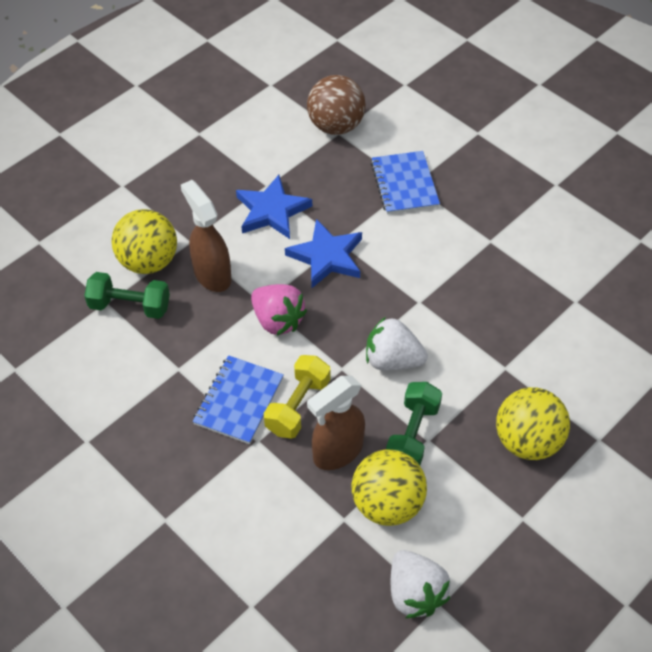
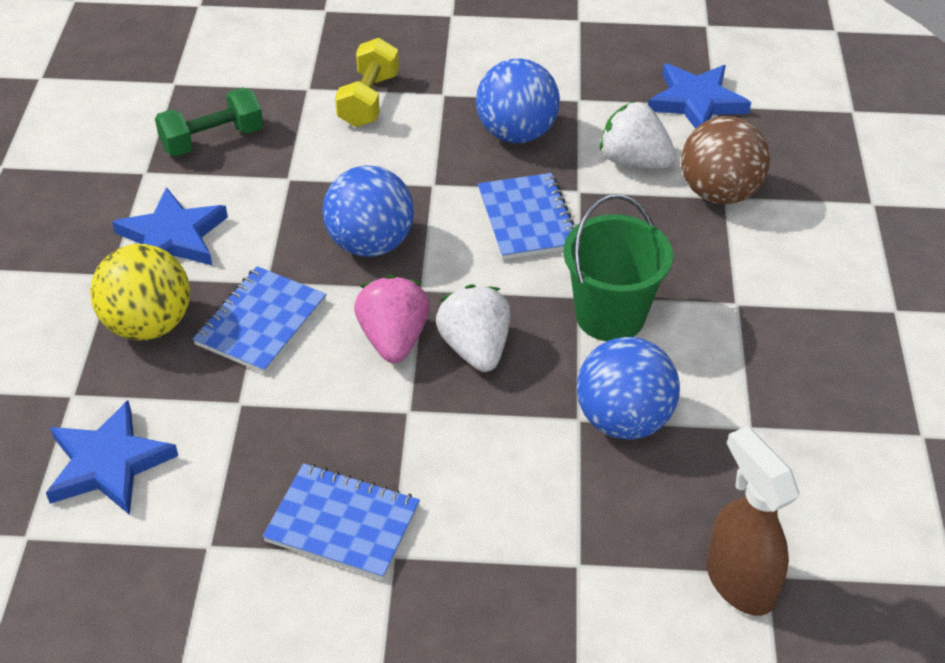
blue ball: none = 0 -> [322,165,414,257] [476,58,560,143] [577,337,680,439] = 3
blue notebook: [193,355,284,444] [371,151,440,214] = 2 -> [193,266,327,374] [262,463,420,580] [478,173,575,260] = 3
blue star: [236,175,312,239] [285,219,362,288] = 2 -> [46,400,178,515] [112,187,228,265] [648,64,751,129] = 3
brown spray bottle: [181,180,231,292] [307,376,365,470] = 2 -> [706,426,799,616] = 1
green bucket: none = 0 -> [563,194,673,342] = 1
green dumbbell: [85,272,170,319] [386,382,442,465] = 2 -> [155,87,263,156] = 1
yellow ball: [111,209,177,274] [351,449,427,526] [496,387,570,460] = 3 -> [90,244,190,340] = 1

